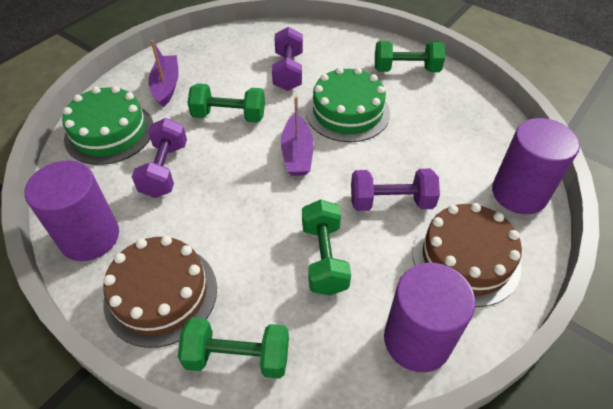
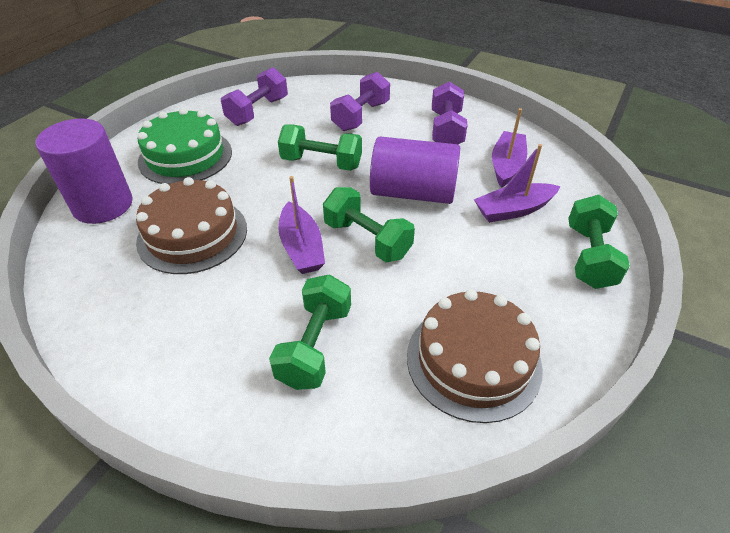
green cake: [62,86,153,165] [306,67,390,142] = 2 -> [138,108,232,184] = 1
purple boat: [148,40,179,107] [281,96,314,176] = 2 -> [278,176,325,274] [474,144,560,223] [492,108,527,188] = 3
purple cylinder: [24,160,119,261] [384,263,476,372] [492,118,580,214] = 3 -> [35,119,133,224] [370,137,460,204] = 2

